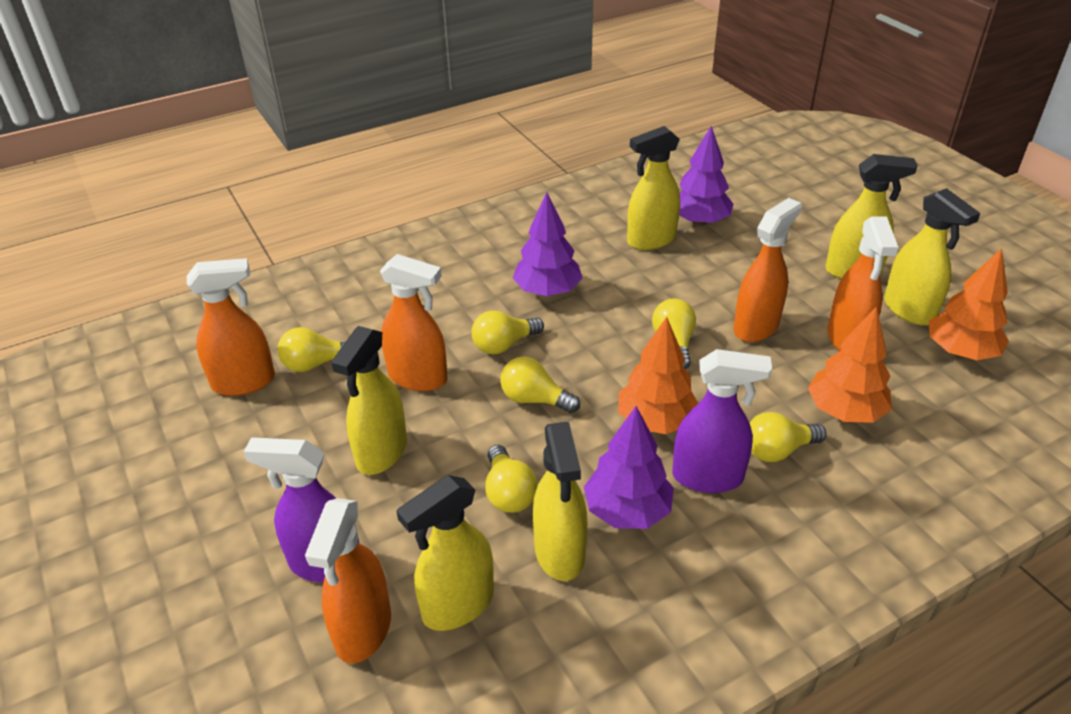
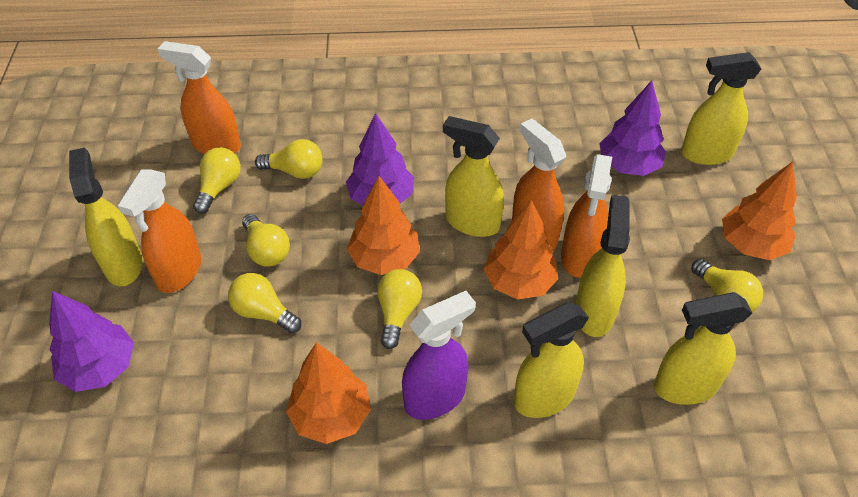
orange spray bottle: [187,258,275,396] [305,498,391,663] [380,254,448,391] [733,198,802,342] [827,216,898,351] = 5 -> [118,169,201,293] [158,41,241,154] [512,119,566,250] [561,154,612,278] = 4
orange tree: [618,317,698,434] [808,306,892,423] [929,248,1009,360] = 3 -> [286,342,371,444] [347,176,420,275] [483,200,558,300] [722,162,797,260] = 4
purple spray bottle: [243,438,360,583] [672,349,772,493] = 2 -> [402,291,476,420] = 1

